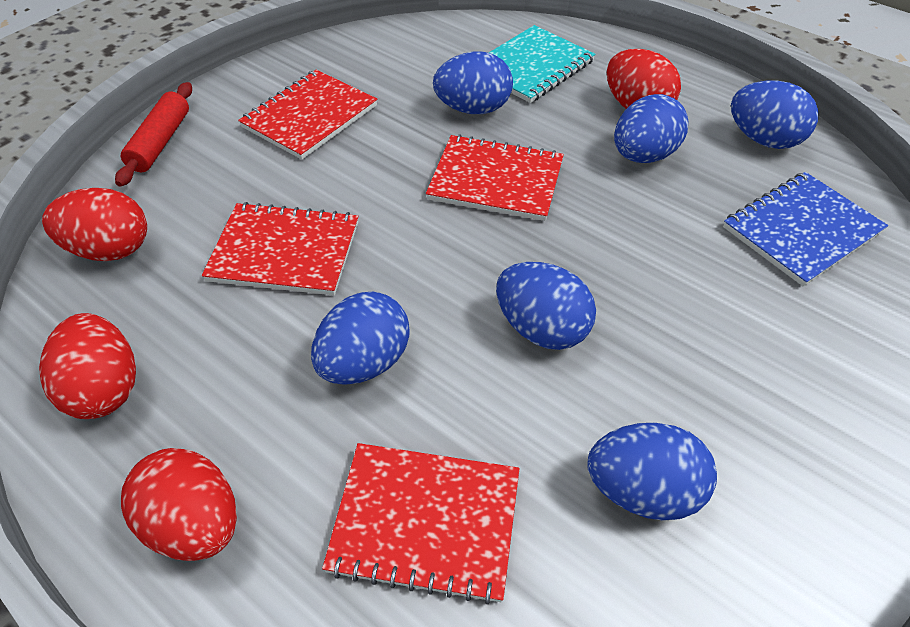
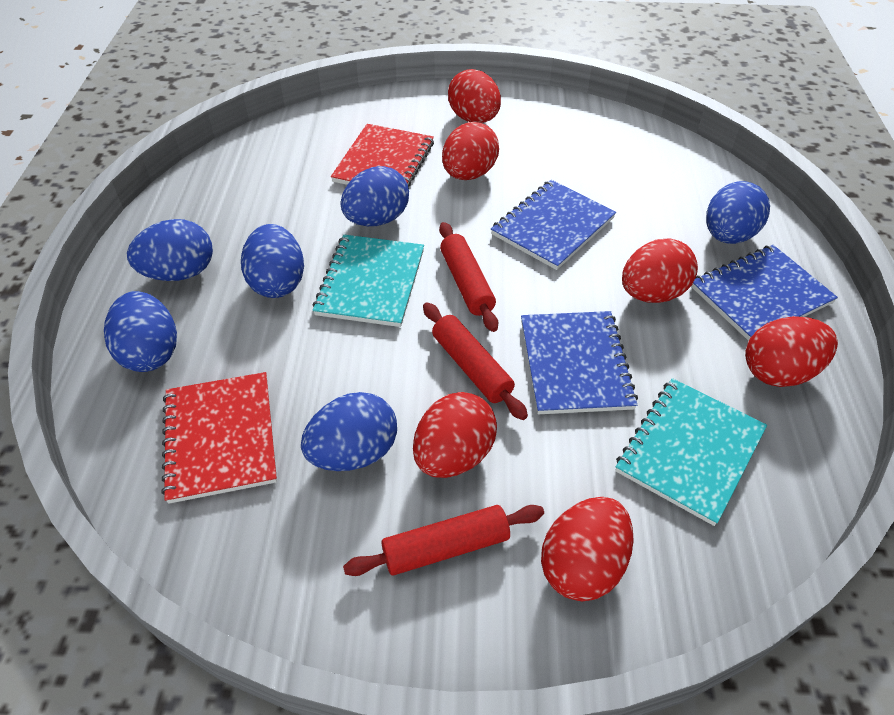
blue notebook: [723,172,888,287] = 1 -> [491,180,616,270] [521,311,638,414] [691,245,838,341] = 3
red egg: [39,313,136,419] [42,188,147,261] [121,448,237,561] [607,49,681,109] = 4 -> [413,392,497,478] [442,122,499,180] [448,69,501,123] [541,497,634,601] [622,238,698,303] [745,316,838,387] = 6
red notebook: [202,202,359,295] [238,70,378,159] [322,443,519,604] [426,135,564,221] = 4 -> [161,372,277,504] [331,124,434,187] = 2
red rolling pin: [115,82,192,187] = 1 -> [343,505,544,576] [423,303,528,420] [439,222,498,332] = 3
turquoise notebook: [489,25,595,103] = 1 -> [312,235,424,327] [615,378,767,526] = 2

